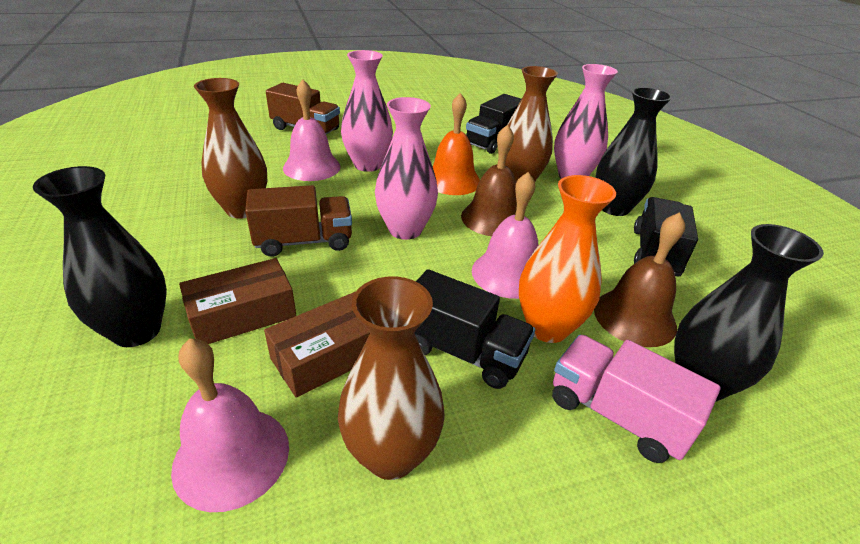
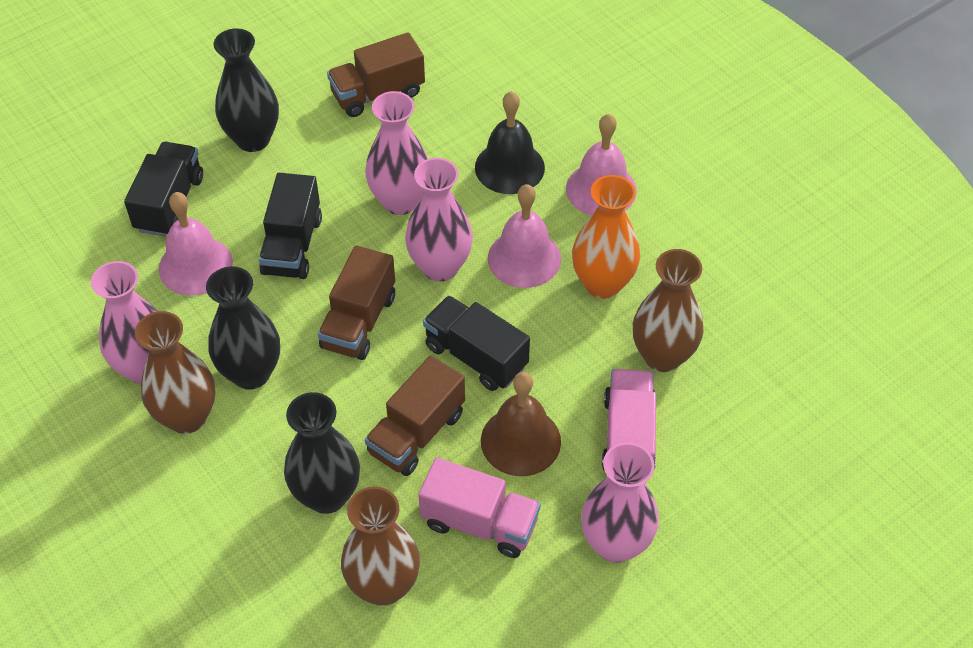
black bell: none = 0 -> [475,91,545,194] = 1
brown bell: [461,124,517,236] [594,212,685,347] = 2 -> [481,372,561,476] = 1
brown box: [179,258,297,344] [264,292,370,398] = 2 -> none = 0
brown truck: [245,185,352,257] [266,83,340,134] = 2 -> [318,245,395,360] [327,32,425,117] [365,355,465,476] = 3
orange bell: [433,93,480,195] = 1 -> none = 0
pink truck: [552,335,720,463] = 1 -> [418,458,541,558] [602,369,656,471] = 2
pink vase: [341,50,393,172] [375,97,438,240] [554,64,618,179] = 3 -> [91,261,158,384] [365,91,428,215] [405,158,473,281] [581,442,659,563] = 4

